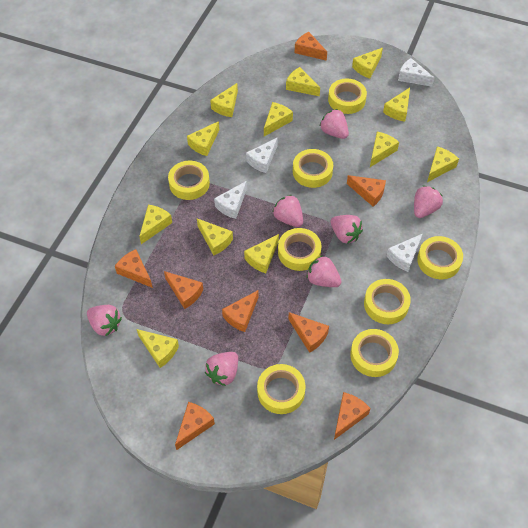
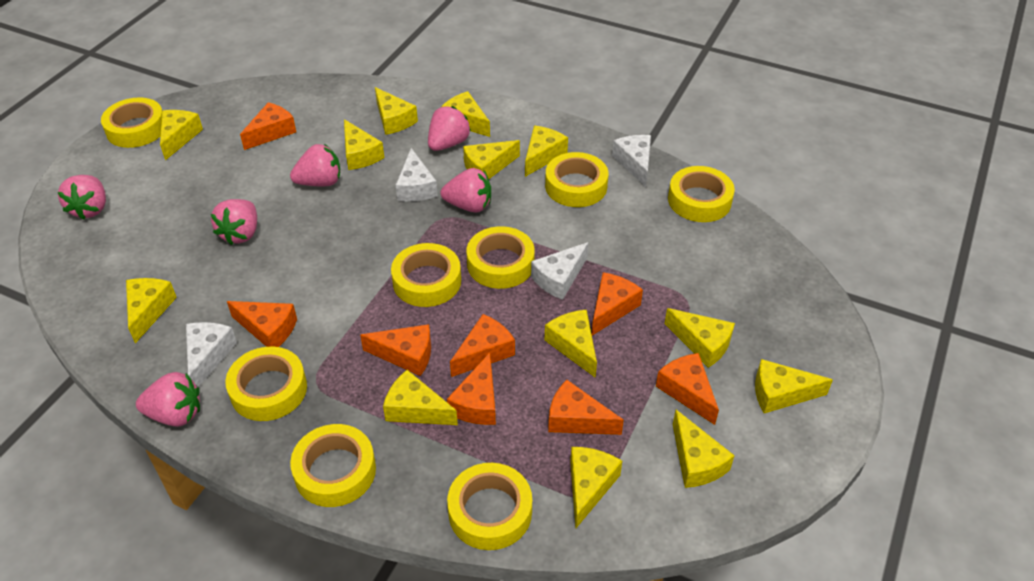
pink strawberry: [87,305,122,336] [205,352,238,386] [272,195,303,227] [307,255,342,287] [320,109,349,139] [331,215,363,244] [414,186,443,218] = 7 -> [58,175,106,220] [136,372,200,427] [211,199,257,245] [290,144,340,186] [428,106,471,151] [441,168,491,212] = 6
yellow cheese: [137,329,179,368] [139,205,172,244] [187,121,219,156] [197,218,233,256] [210,83,238,117] [244,234,279,273] [264,102,293,136] [286,67,320,96] [352,48,383,79] [370,132,399,167] [383,88,410,122] [427,147,459,182] = 12 -> [126,278,177,343] [160,110,203,160] [344,119,384,170] [375,87,418,135] [383,370,458,425] [441,91,490,137] [463,140,520,179] [525,126,568,177] [545,310,597,378] [570,447,622,528] [665,308,735,368] [673,410,735,488] [755,359,833,413] = 13

